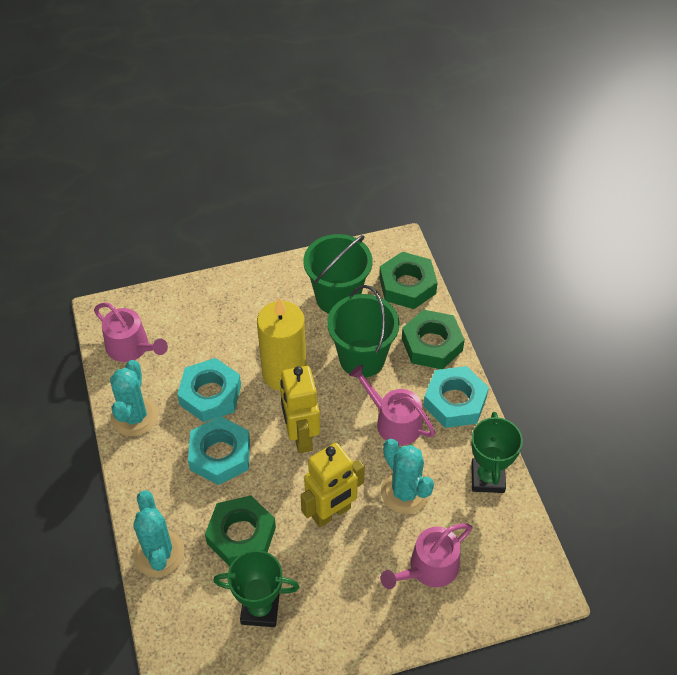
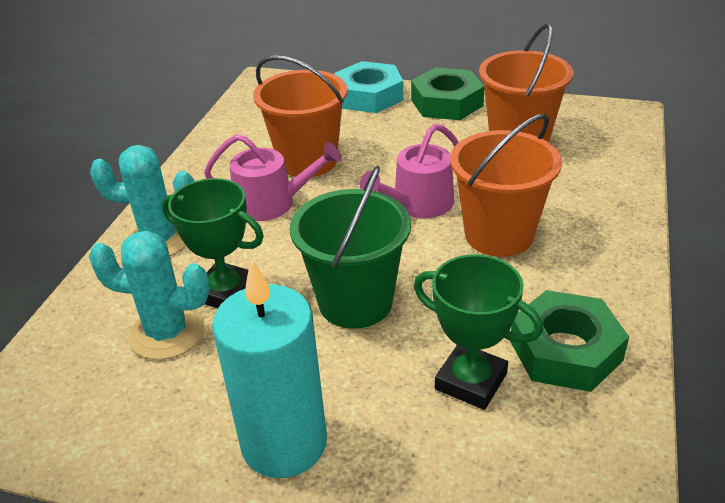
green bucket: [303,234,373,314] [327,285,400,378] = 2 -> [290,166,411,329] = 1
green nut: [205,495,276,567] [379,252,438,309] [402,310,465,369] = 3 -> [411,68,484,120] [510,290,629,392] = 2
orange bucket: none = 0 -> [253,55,347,177] [450,114,562,257] [479,24,573,142] = 3
pink watering can: [94,302,168,362] [349,365,435,445] [381,523,472,589] = 3 -> [204,134,342,221] [360,124,459,218] = 2
turquoise cactus: [110,360,158,437] [133,490,185,577] [381,439,434,514] = 3 -> [89,230,210,360] [90,145,194,256] = 2
turquoise candle: none = 0 -> [212,259,327,478] = 1
turquoise nut: [177,358,241,422] [188,416,250,485] [423,366,489,428] = 3 -> [335,61,403,113] = 1
yellow candle: [257,298,307,391] = 1 -> none = 0
yellow robot: [280,366,320,453] [300,443,365,527] = 2 -> none = 0

